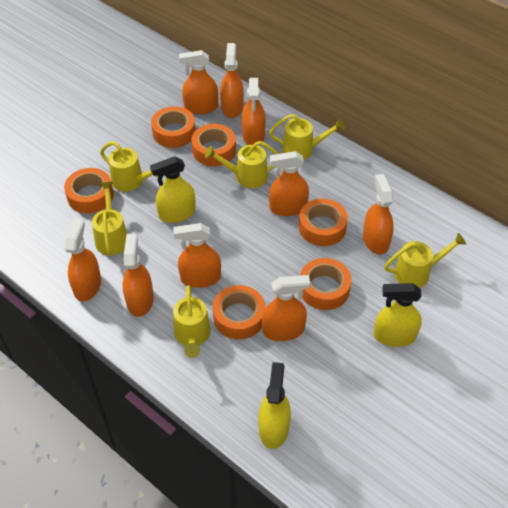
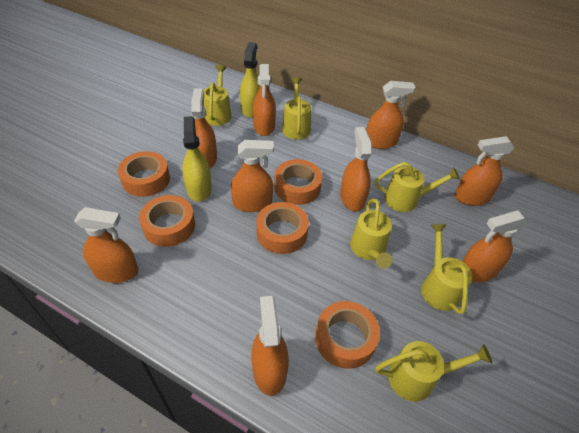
orange tape: [64,168,114,213] [151,106,196,148] [191,124,236,166] [213,285,265,339] [299,198,348,246] [300,258,352,310] = 6 -> [118,151,170,197] [139,195,195,247] [256,202,309,254] [274,159,322,205] [315,301,380,369] = 5
yellow spray bottle: [150,156,196,223] [258,362,291,449] [373,283,422,347] = 3 -> [182,116,212,202] [240,42,260,118] = 2

